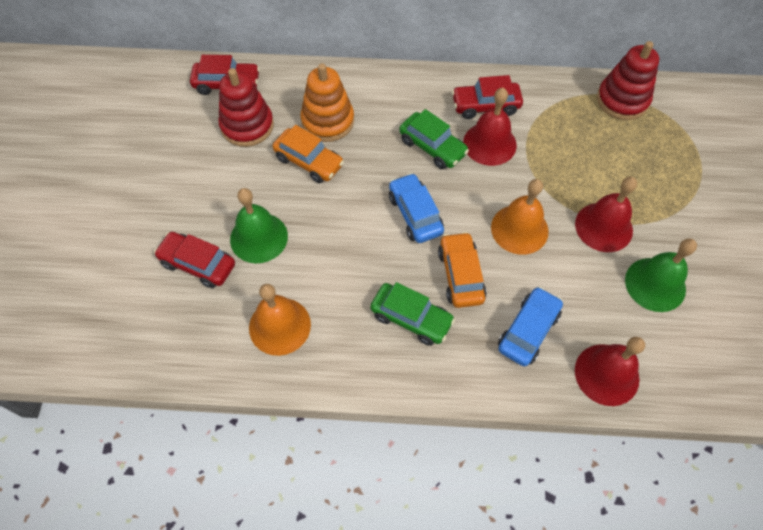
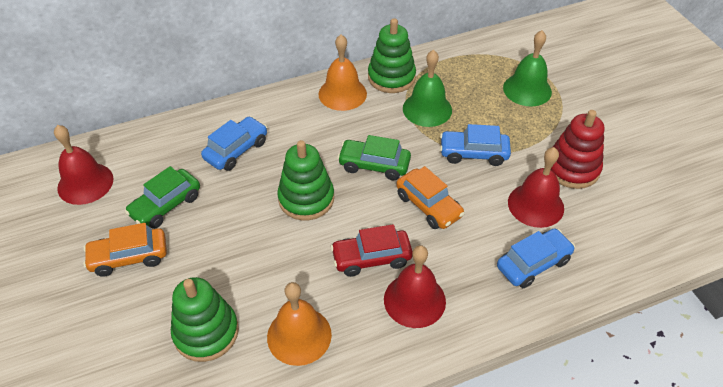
blue car: [389,173,444,243] [498,287,563,366] = 2 -> [201,116,267,171] [440,124,511,166] [497,228,575,288] = 3
green stacking toy: none = 0 -> [171,277,239,362] [277,140,334,220] [368,18,416,93] = 3
orange stacking toy: [301,63,354,142] = 1 -> none = 0
red car: [154,232,235,288] [190,55,260,95] [452,75,523,119] = 3 -> [331,224,413,277] = 1
red stacking toy: [218,68,274,147] [597,41,659,120] = 2 -> [551,110,605,189] = 1

